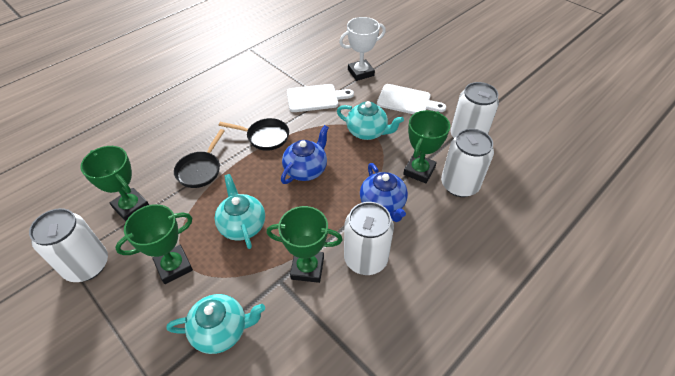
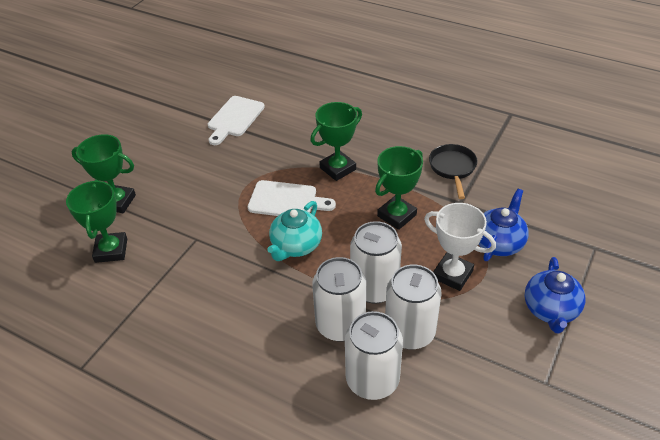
black pan: [174,129,225,188] [218,118,289,151] = 2 -> [429,144,478,199] = 1
turquoise teapot: [167,294,265,354] [215,174,265,249] [337,101,404,140] = 3 -> [267,201,322,261] = 1

